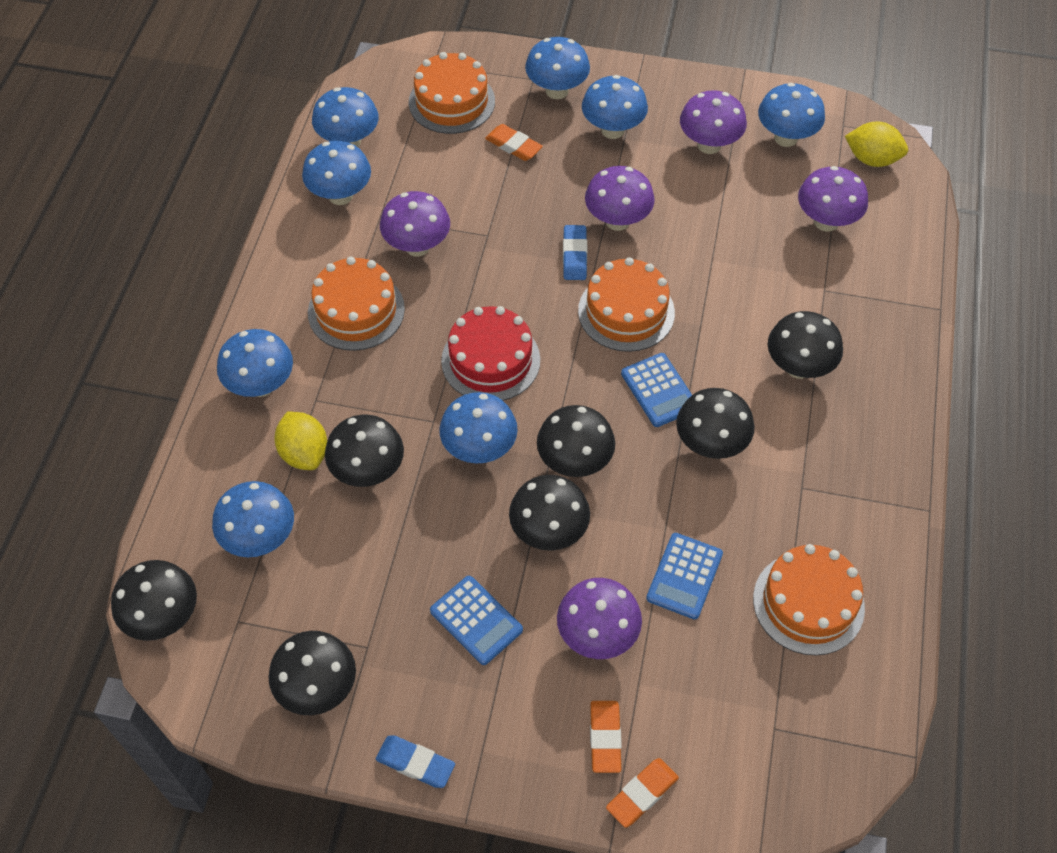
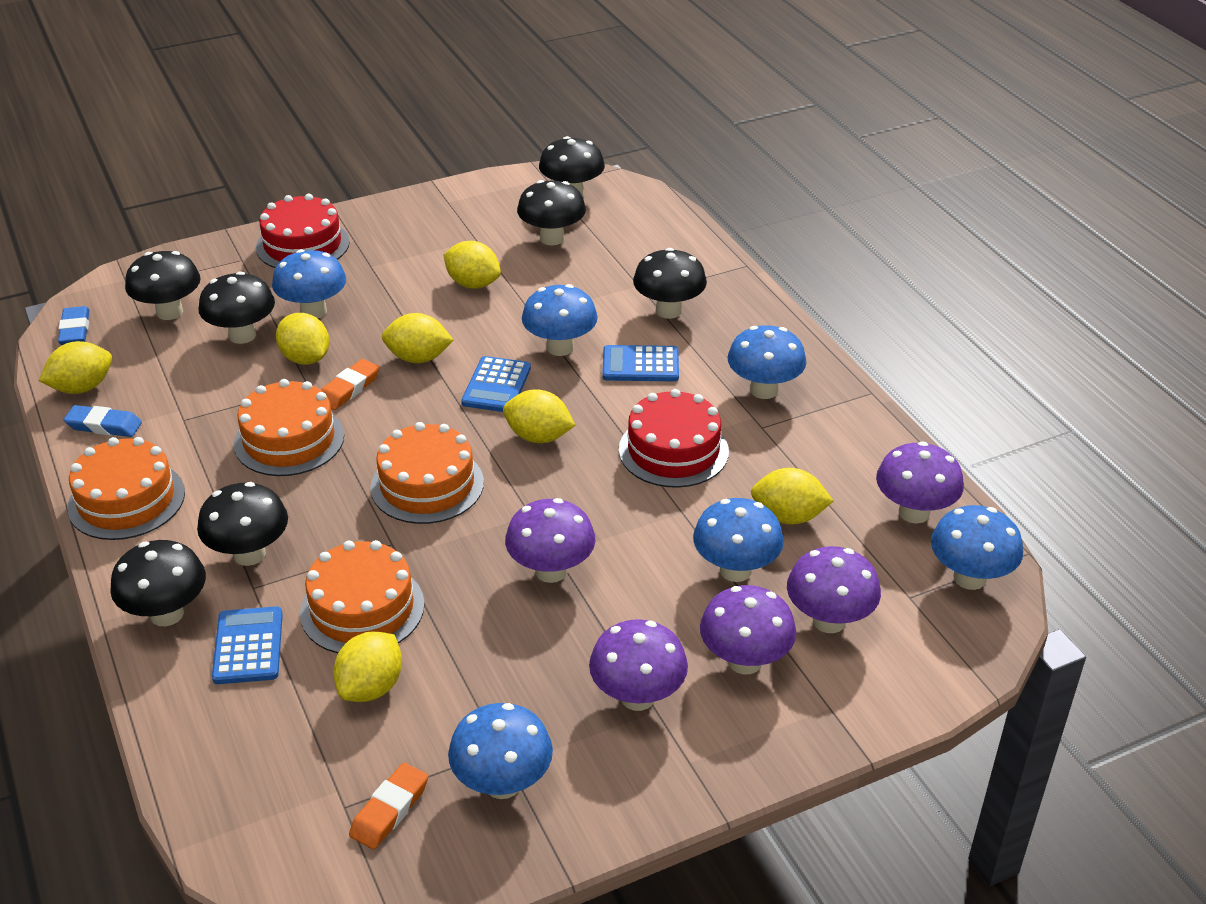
blue mushroom: [212,481,294,557] [217,329,293,397] [302,141,371,205] [312,87,379,147] [439,392,518,464] [525,37,590,99] [582,75,648,139] [758,83,825,147] = 8 -> [272,249,346,318] [448,703,553,799] [522,284,598,356] [693,498,784,582] [728,325,807,399] [931,505,1023,590] = 6
orange eraser: [485,124,543,161] [590,701,622,773] [606,758,679,828] = 3 -> [321,359,380,410] [349,763,428,849] = 2
red cake: [441,306,540,401] = 1 -> [256,194,350,268] [619,389,729,488] = 2
yellow lemon: [274,412,327,470] [845,122,908,167] = 2 -> [39,341,112,394] [276,313,330,365] [333,632,402,702] [382,313,454,363] [443,241,501,289] [503,389,575,443] [751,468,833,524] = 7

